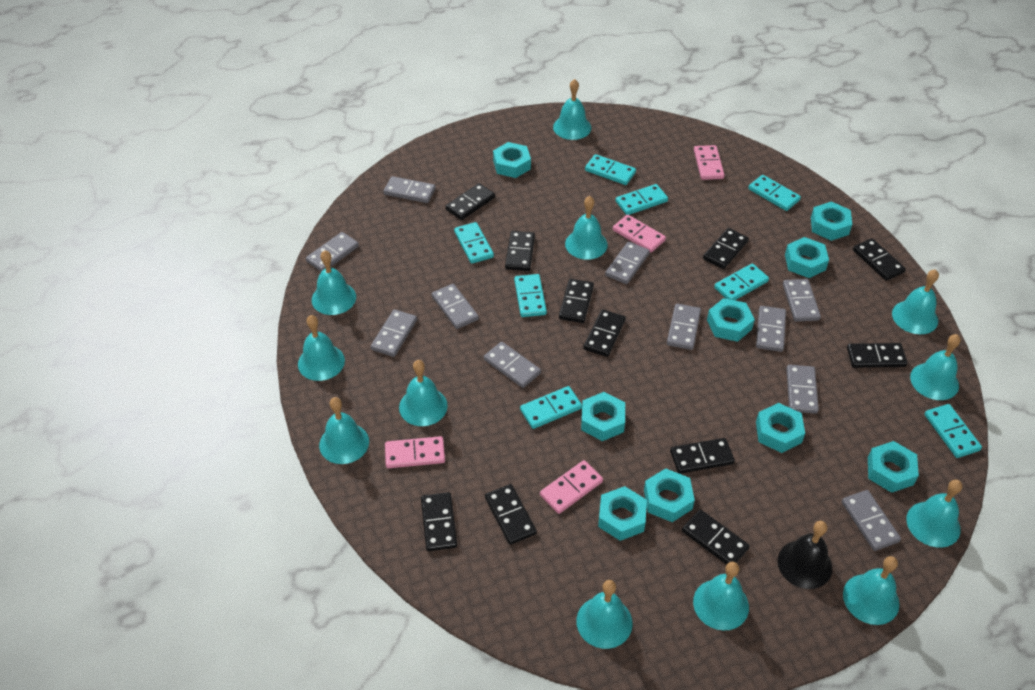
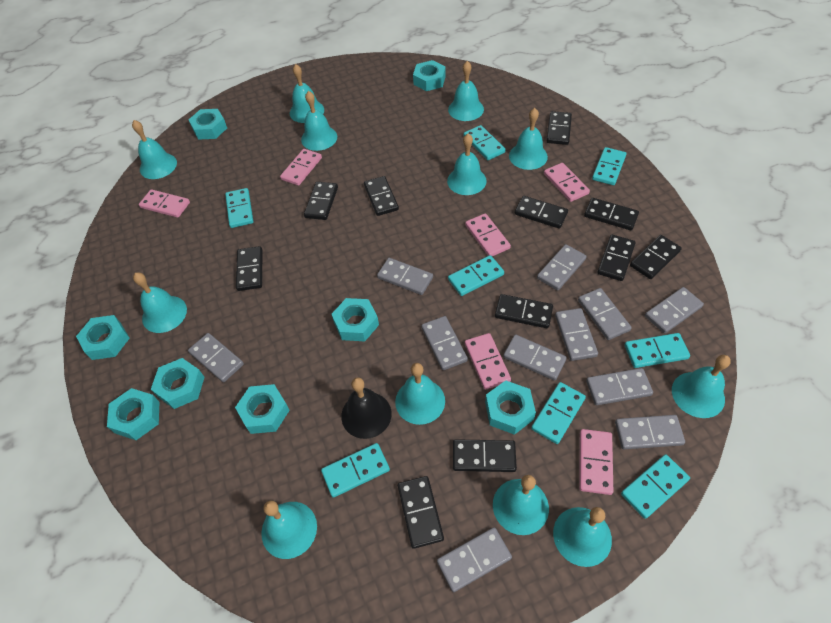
pink domino: [385,436,445,468] [540,460,603,514] [613,215,666,252] [694,145,724,180] = 4 -> [139,189,190,218] [280,149,322,186] [465,213,511,256] [465,333,511,390] [544,163,590,202] [579,429,613,495] = 6
turquoise nut: [493,142,531,178] [581,392,625,441] [598,486,647,541] [644,468,695,522] [707,298,755,342] [756,403,805,453] [785,237,829,278] [811,201,852,241] [868,441,919,493] = 9 -> [76,315,130,360] [107,388,159,440] [151,358,205,409] [189,109,227,140] [235,384,290,434] [332,298,379,341] [413,60,446,91] [485,380,536,435] = 8

